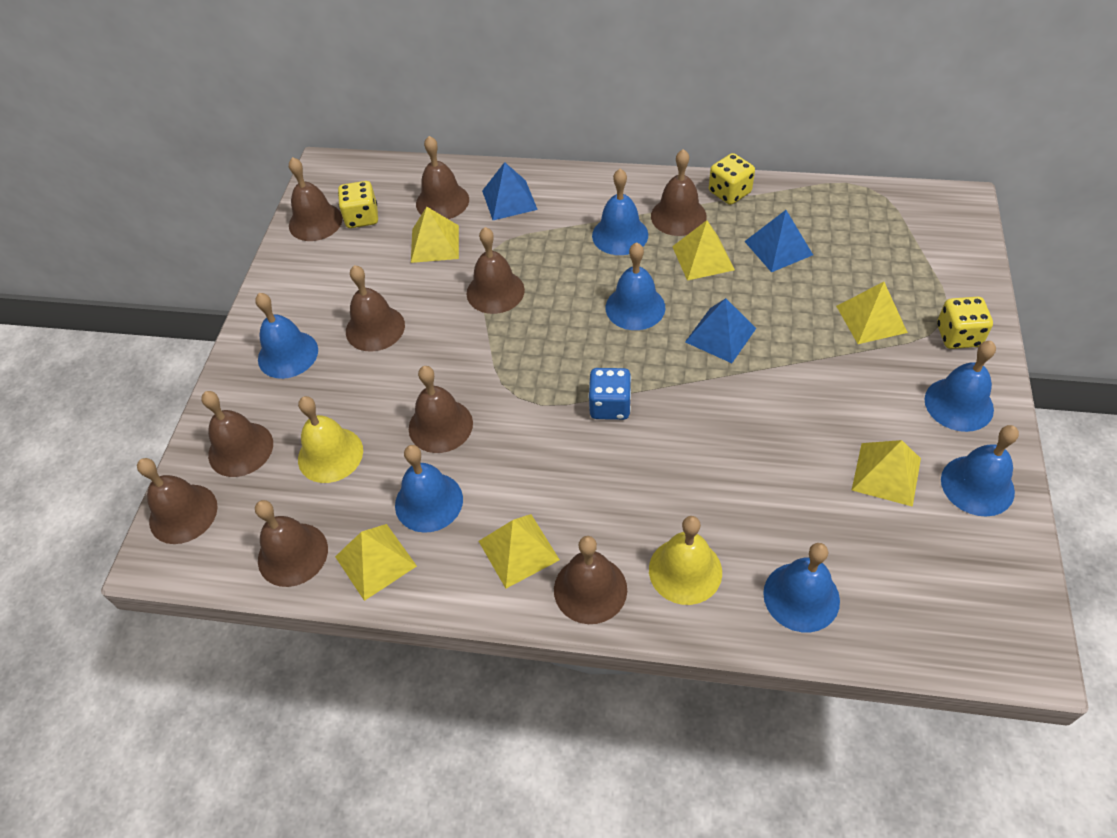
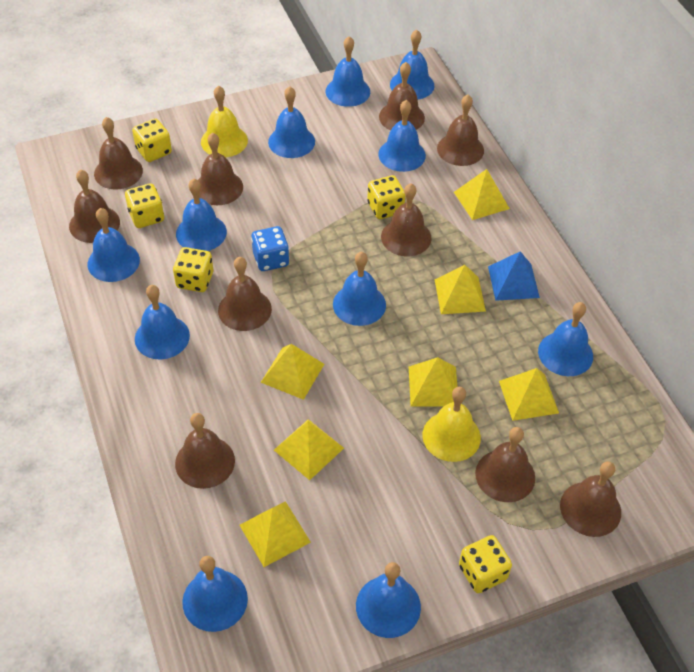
blue bell: [255,293,318,379] [395,445,463,533] [592,169,648,255] [606,242,665,330] [763,543,840,632] [925,341,996,432] [941,425,1019,517] = 7 -> [88,208,140,282] [135,285,190,359] [176,178,227,251] [182,556,248,632] [268,86,315,158] [326,36,370,107] [333,252,386,326] [356,562,421,638] [378,100,426,172] [390,30,434,99] [538,302,593,376] = 11
blue pyramid: [482,162,538,220] [685,298,756,363] [744,210,813,272] = 3 -> [488,251,540,301] = 1
yellow dice: [338,181,378,228] [709,153,755,205] [937,297,993,349] = 3 -> [125,183,164,228] [132,118,172,162] [173,247,213,292] [367,175,405,219] [459,535,512,593] = 5
yellow pyramid: [335,524,417,601] [411,207,459,263] [479,514,560,589] [672,220,735,281] [836,282,908,344] [852,440,921,507] = 6 -> [239,501,311,567] [261,344,324,400] [274,419,344,480] [409,357,457,407] [435,265,486,314] [454,169,510,220] [499,368,559,421] = 7

